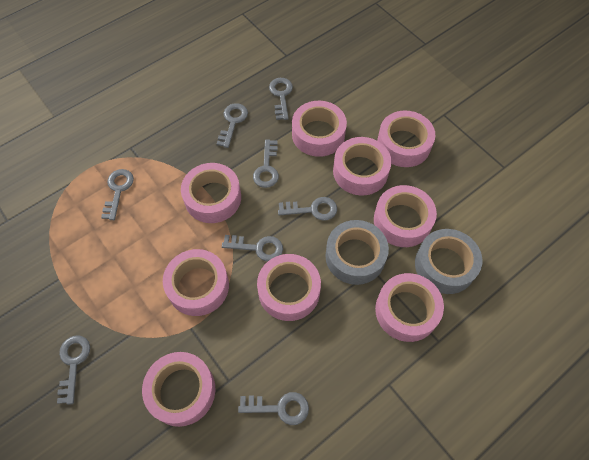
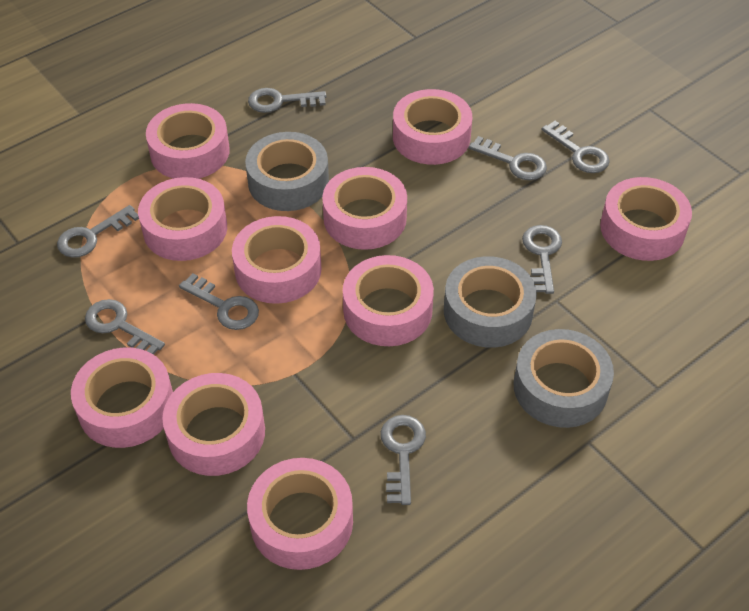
grey tape: [325,220,389,285] [415,229,482,294] = 2 -> [245,132,329,211] [444,256,537,348] [514,329,614,428] = 3
pink tape: [142,352,215,427] [163,249,229,316] [181,163,241,223] [257,254,321,321] [292,101,347,157] [333,137,391,196] [374,185,437,247] [375,273,444,342] [377,110,435,167] = 9 -> [71,347,173,448] [138,177,227,261] [146,103,230,179] [162,373,265,476] [232,216,322,304] [247,458,353,570] [322,167,407,250] [343,255,434,346] [393,89,472,165] [600,177,692,261] = 10

